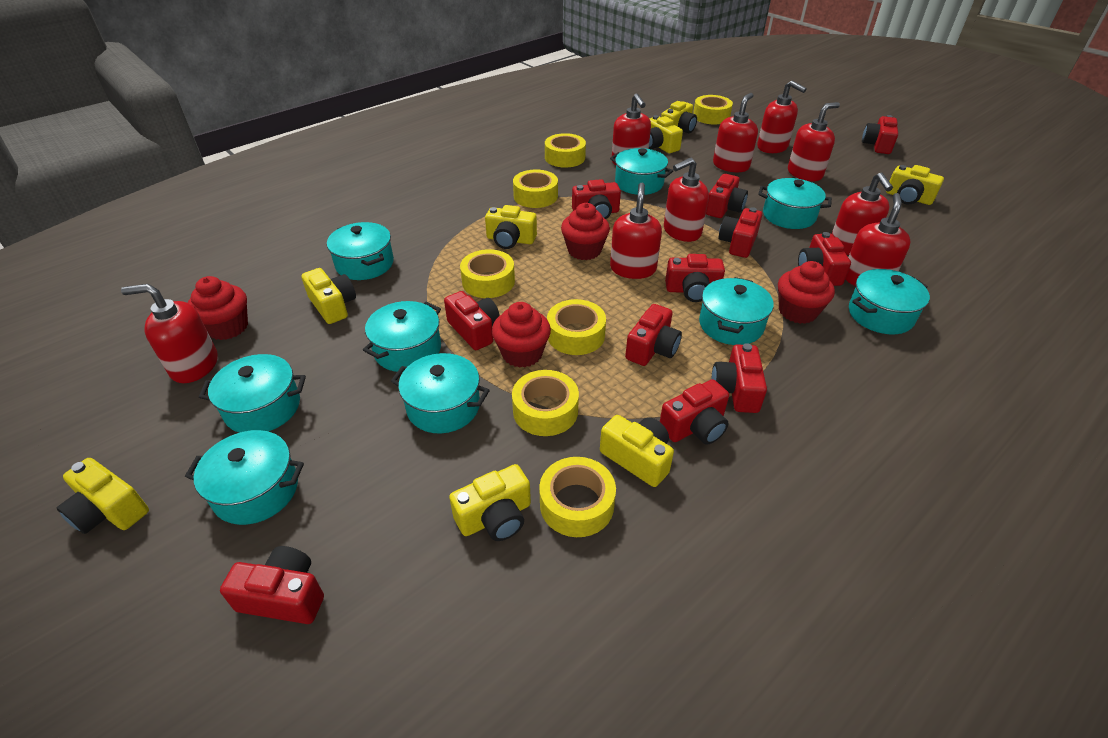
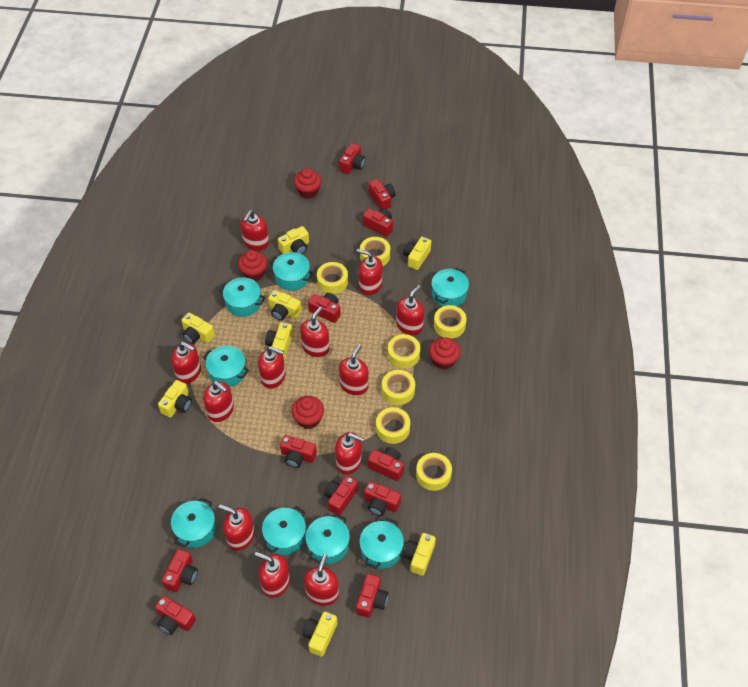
red soap dispenser: [121,284,218,383] [610,183,662,279] [612,93,651,165] [664,157,709,242] [713,93,758,172] [757,80,807,153] [788,102,840,181] [832,172,893,255] [845,193,911,286] = 9 -> [171,342,201,384] [203,381,234,422] [219,504,255,551] [240,210,269,251] [254,552,290,598] [258,346,286,389] [300,307,330,357] [304,554,339,606] [335,432,364,475] [339,344,369,395] [357,249,383,295] [396,285,424,335] = 12
turquoise pot: [185,430,304,525] [199,354,306,433] [327,222,394,280] [363,301,441,372] [391,353,490,433] [610,148,673,195] [699,277,774,345] [758,178,832,229] [849,269,930,334] = 9 -> [171,498,216,548] [203,346,249,387] [219,277,265,317] [262,506,306,555] [269,252,314,291] [305,514,350,564] [359,518,404,569] [431,268,469,307] = 8

